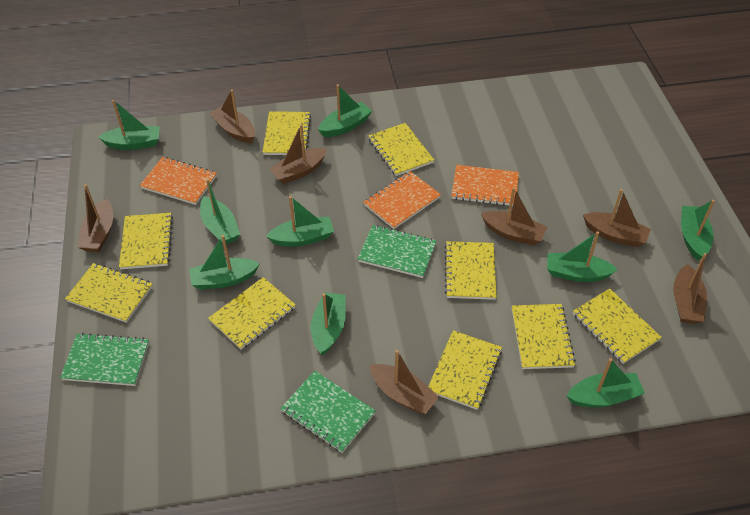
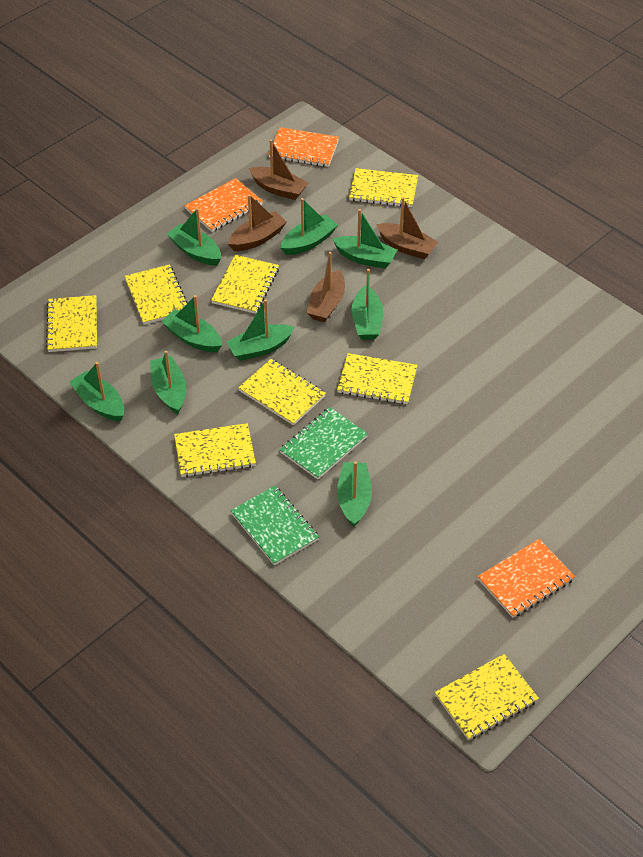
brown boat: [77,184,113,252] [210,89,255,143] [269,124,327,184] [370,350,439,414] [481,187,547,245] [583,189,651,247] [673,253,707,324] = 7 -> [228,194,287,251] [249,139,308,200] [307,252,345,322] [376,197,438,259] = 4
green notebook: [60,333,149,386] [280,371,376,453] [358,225,436,278] = 3 -> [230,486,319,565] [279,407,368,480] = 2
yellow notebook: [65,263,153,323] [119,213,173,269] [208,277,296,349] [263,111,311,155] [368,123,434,176] [428,330,502,410] [445,241,497,300] [512,304,576,369] [573,288,662,364] = 9 -> [46,295,97,352] [124,264,188,325] [174,423,256,477] [211,255,279,314] [238,359,326,426] [337,353,417,405] [349,168,418,207] [435,654,539,740] = 8

